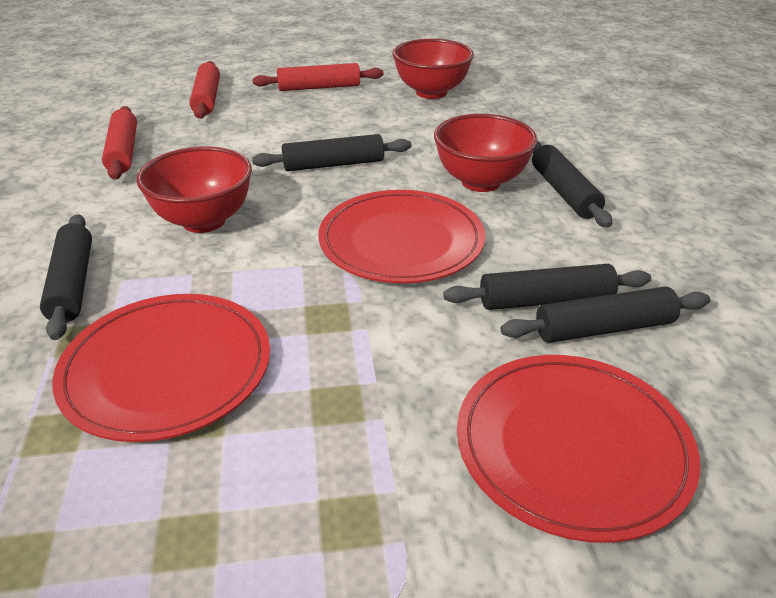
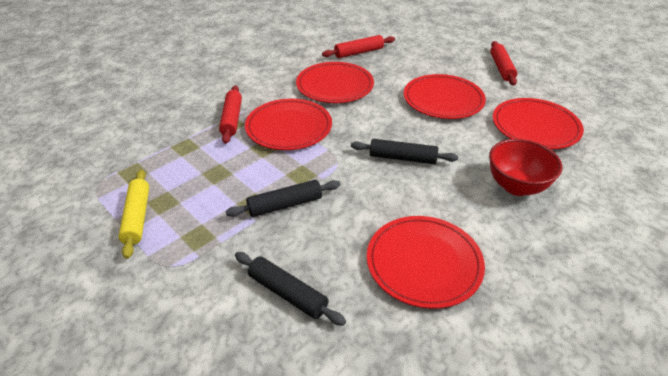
black rolling pin: [40,214,92,340] [252,134,412,171] [443,264,651,310] [500,287,710,343] [532,141,612,227] = 5 -> [226,180,340,217] [235,252,346,326] [351,139,458,164] = 3
red bowl: [136,146,252,233] [393,39,474,99] [434,114,538,192] = 3 -> [489,139,562,196] = 1
red plate: [52,294,270,442] [318,190,485,283] [457,355,700,543] = 3 -> [245,99,332,150] [296,62,374,103] [367,216,485,309] [404,74,486,119] [493,98,584,149] = 5
yellow rolling pin: none = 0 -> [118,170,149,259] = 1

